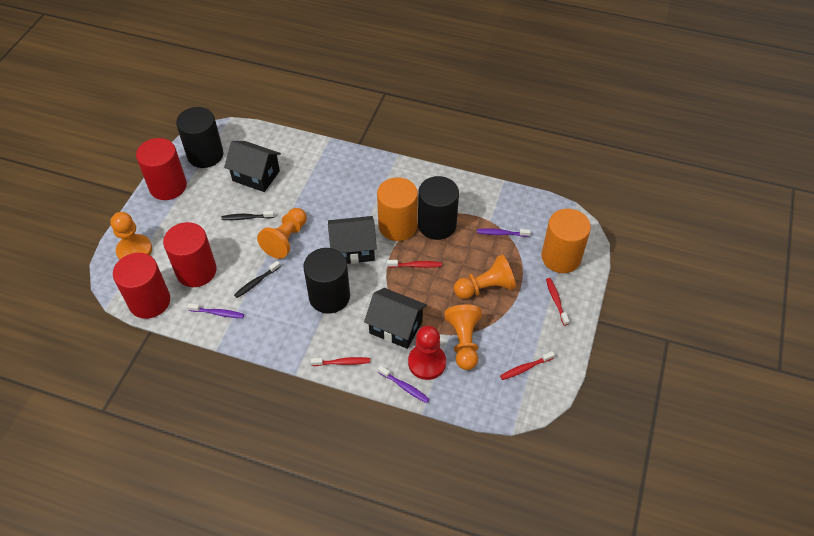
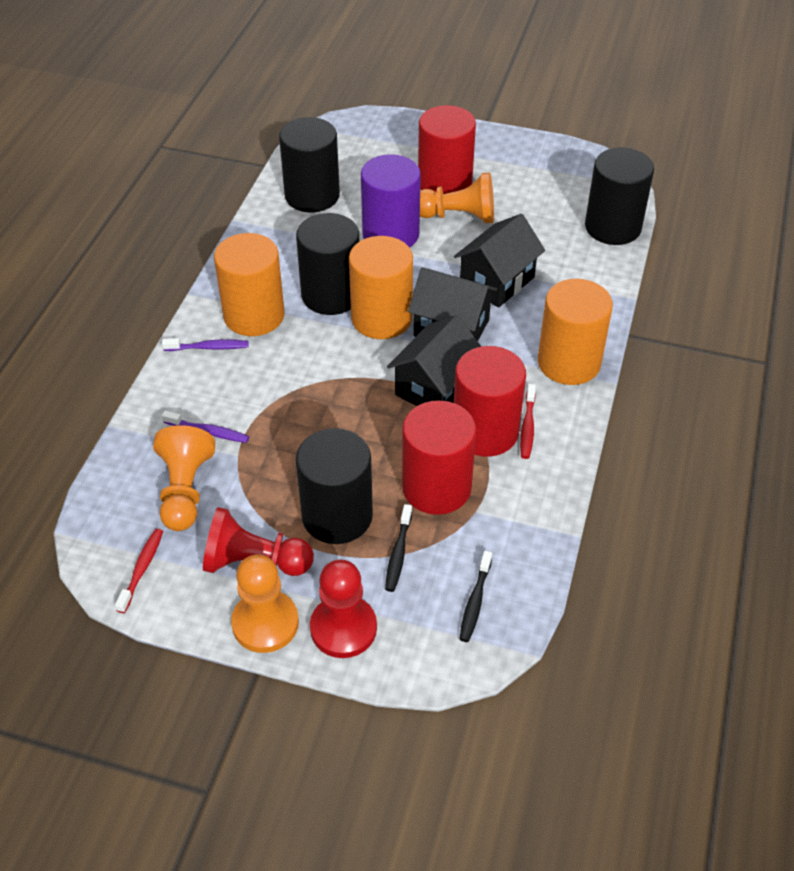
black cylinder: [176,107,223,168] [303,248,350,314] [418,176,459,240] = 3 -> [279,117,340,212] [296,213,359,315] [296,428,373,544] [585,148,654,245] = 4
orange cylinder: [377,177,418,241] [541,209,591,273] = 2 -> [214,233,284,336] [349,236,413,339] [538,279,613,385] = 3
orange pawn: [110,212,152,260] [257,208,307,259] [444,304,482,370] [454,255,516,299] = 4 -> [153,425,215,531] [231,554,299,653] [420,172,494,224] = 3
purple cylinder: none = 0 -> [361,154,421,248] = 1
purple toothbrush: [187,303,244,318] [378,366,430,403] [477,228,531,237] = 3 -> [162,338,249,351] [162,411,249,443] = 2
red pawn: [408,326,446,380] = 1 -> [203,507,314,576] [310,560,377,658] = 2
red toothbrush: [311,357,370,366] [387,260,442,268] [500,351,555,380] [546,278,569,326] = 4 -> [115,529,163,613] [520,384,536,459] = 2

